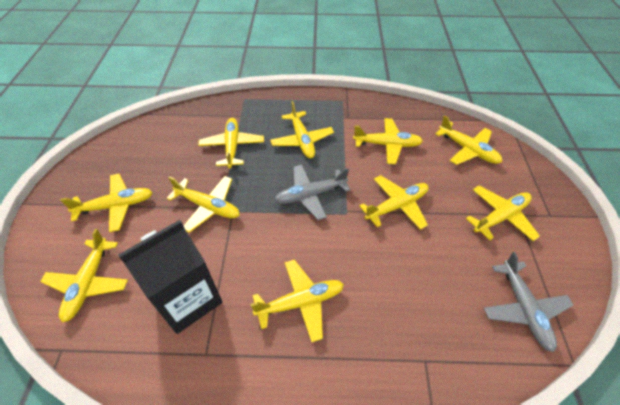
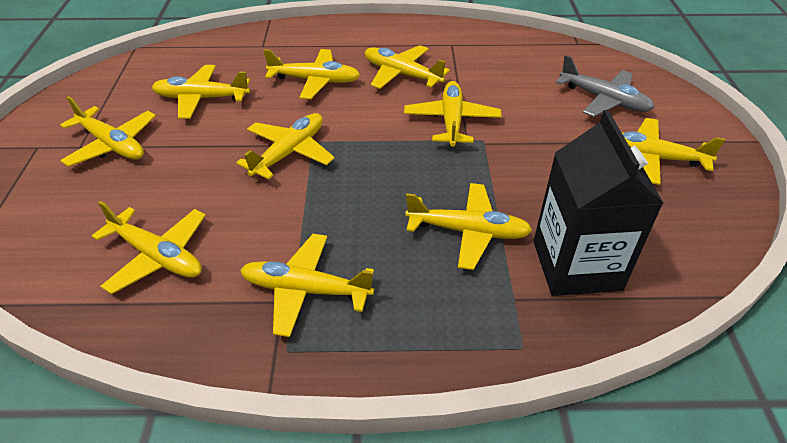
grey plane: [275,165,350,220] [484,252,573,352] = 2 -> [556,55,655,117] = 1

